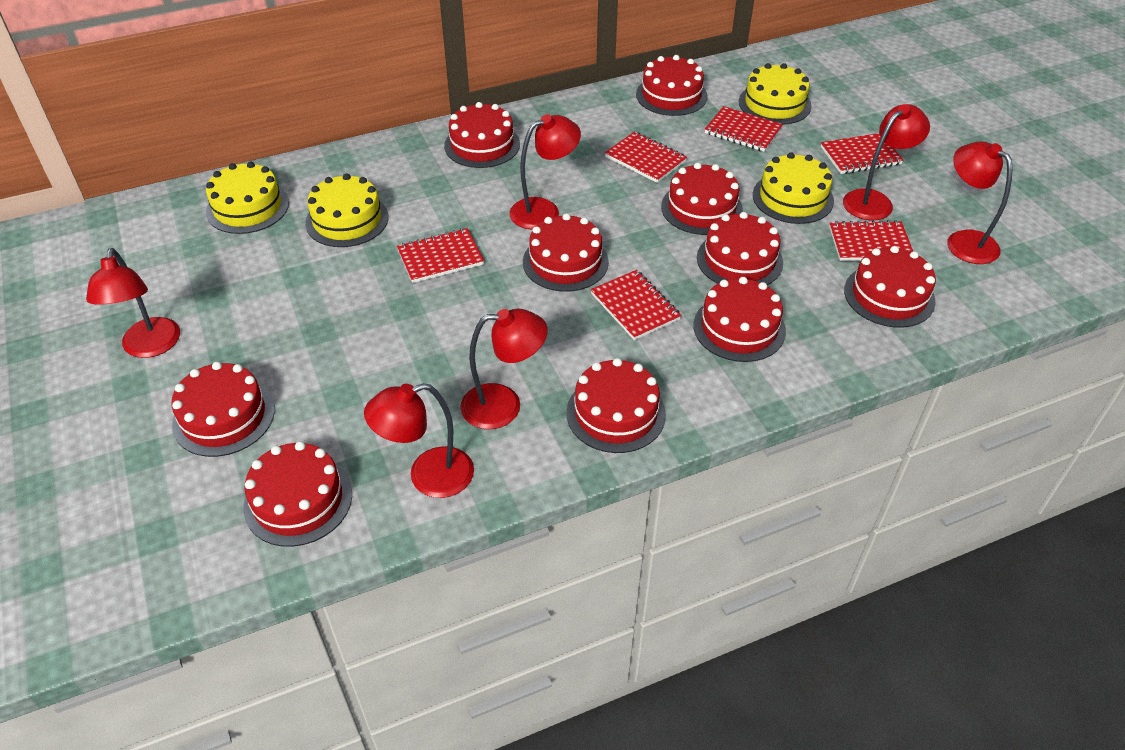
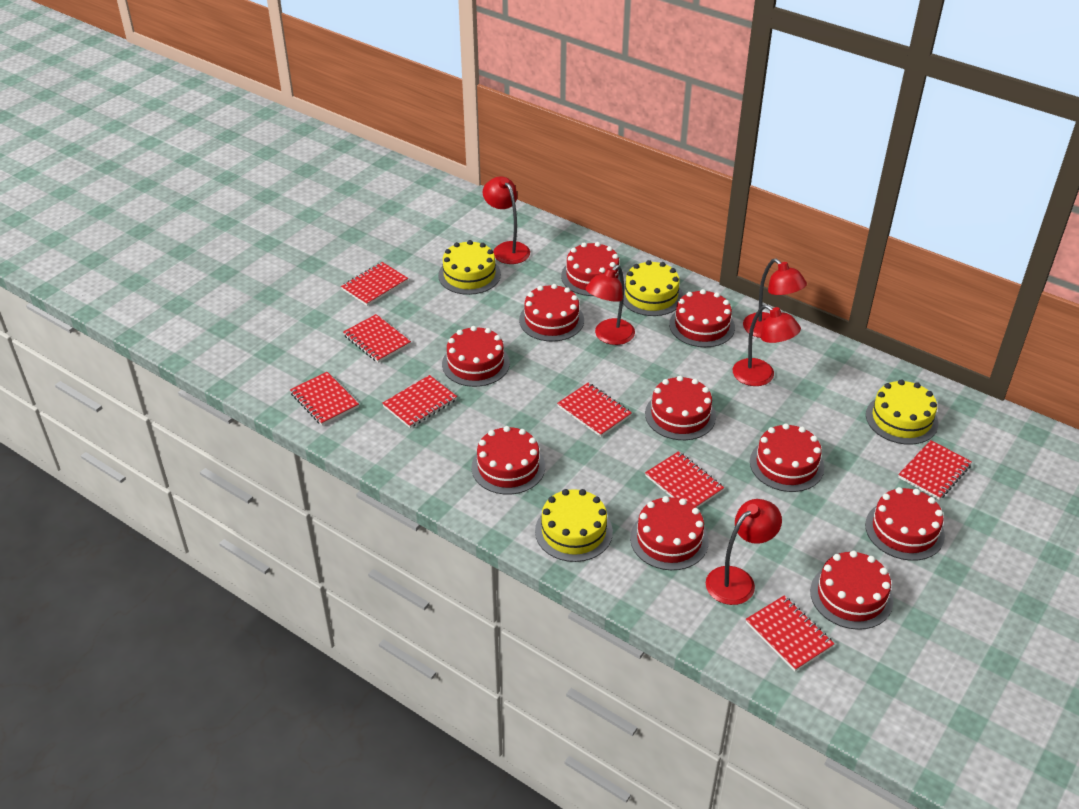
red lamp: [86,248,180,358] [364,383,474,498] [460,309,548,429] [509,114,581,230] [843,104,930,220] [947,141,1013,264] = 6 -> [483,176,530,264] [585,265,635,345] [706,499,782,605] [733,305,801,386] [743,258,807,338] = 5
red notebook: [397,228,484,283] [591,270,681,340] [605,132,687,183] [705,106,783,152] [821,133,903,174] [829,220,913,261] = 6 -> [290,372,359,425] [341,262,408,306] [343,314,411,363] [382,375,457,428] [557,383,632,437] [645,451,724,508] [746,596,834,671] [898,440,972,500] = 8

